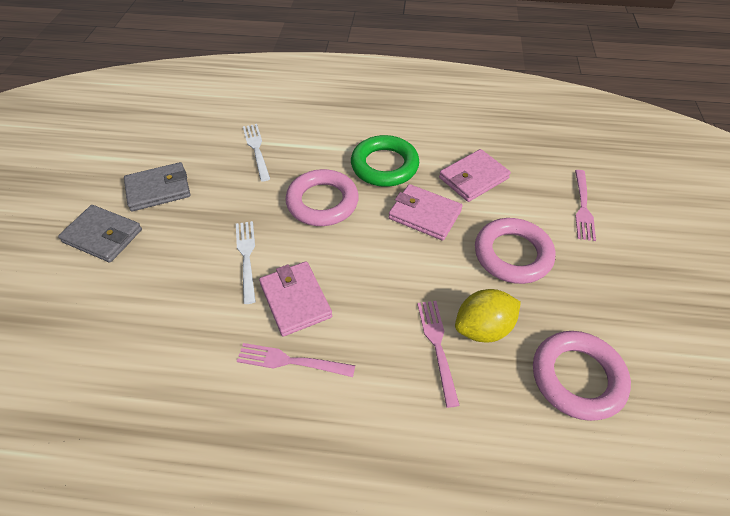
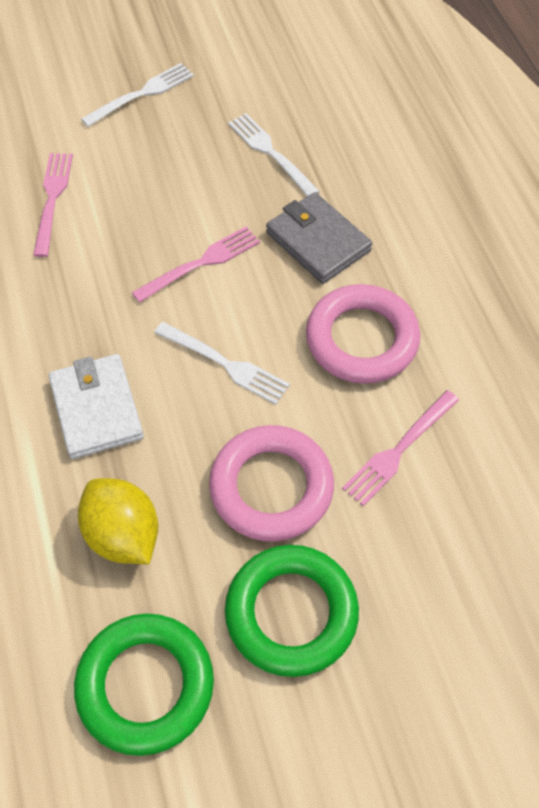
green ring: [351,135,419,187] = 1 -> [74,614,214,756] [225,545,359,677] = 2
grey wallet: [58,205,142,262] [124,162,191,211] = 2 -> [266,192,372,284] = 1
pink ring: [285,169,359,226] [475,218,556,284] [533,331,631,421] = 3 -> [209,425,334,542] [306,284,420,384] = 2
pink wallet: [259,261,332,337] [389,184,463,241] [439,149,511,202] = 3 -> none = 0
white fork: [236,221,256,304] [243,124,270,181] = 2 -> [81,63,194,127] [154,322,290,405] [228,113,320,196] = 3
white wallet: none = 0 -> [48,354,144,459] = 1

